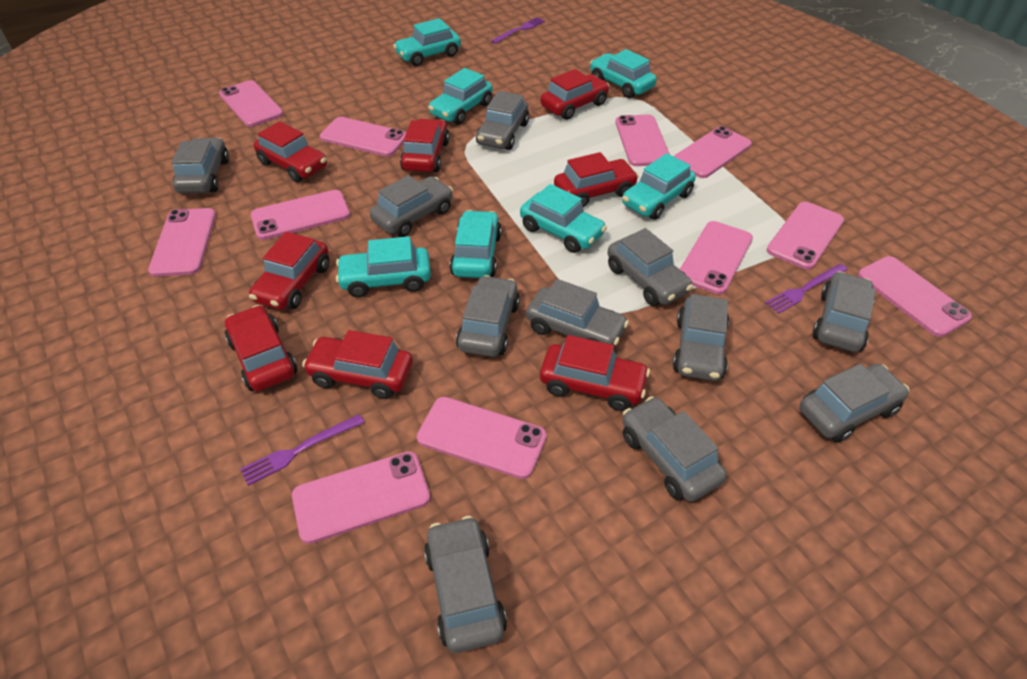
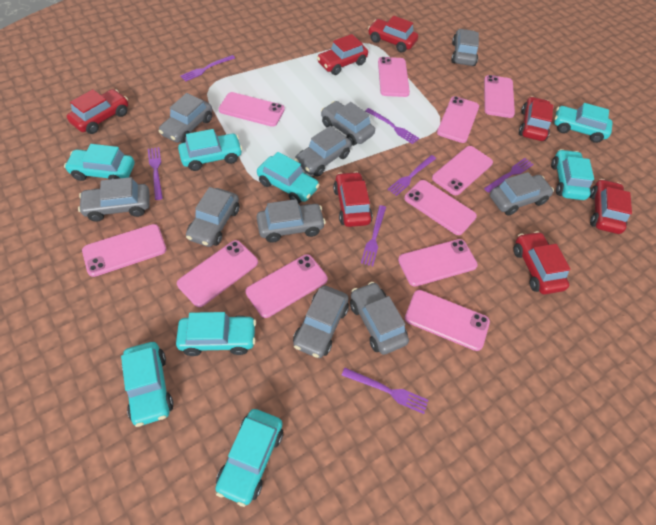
grey car: [172,138,229,193] [370,175,453,237] [424,516,507,653] [456,275,520,357] [476,91,529,150] [526,279,629,347] [608,228,693,306] [622,396,726,502] [672,294,729,381] [799,364,909,442] [812,271,876,352] = 11 -> [78,177,149,222] [158,93,212,143] [186,187,239,247] [257,199,326,243] [293,286,349,358] [294,126,352,177] [321,101,375,146] [350,282,409,355] [451,29,479,66] [490,172,554,216] = 10
purple fork: [240,414,364,486] [491,17,545,44] [766,264,848,314] = 3 -> [148,147,163,200] [180,55,235,82] [342,368,428,414] [361,205,386,266] [365,108,419,144] [388,155,436,196] [484,158,534,193] = 7
red car: [225,305,297,391] [249,232,329,310] [254,121,327,182] [302,330,413,399] [400,118,449,172] [540,335,650,411] [541,69,610,120] [554,152,639,207] = 8 -> [67,89,128,134] [317,34,368,75] [333,171,373,227] [368,16,418,53] [513,231,571,294] [519,96,553,141] [589,179,632,234] = 7
turquoise car: [336,236,431,297] [393,18,461,66] [428,68,493,125] [450,210,502,278] [520,184,607,253] [590,49,657,98] [622,153,696,220] = 7 -> [64,144,135,181] [121,342,173,427] [176,312,256,356] [178,129,242,171] [215,409,283,507] [257,152,320,204] [551,149,594,200] [554,103,613,143] = 8

